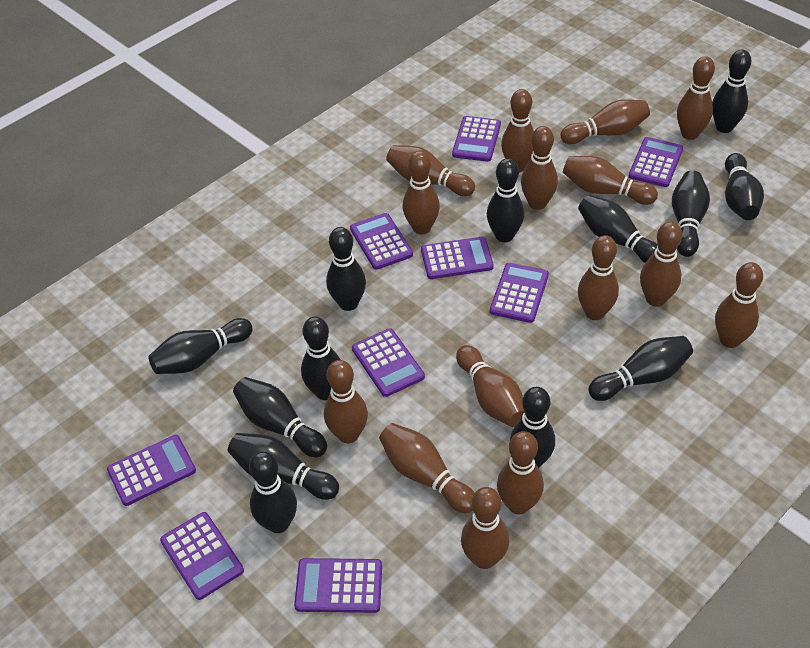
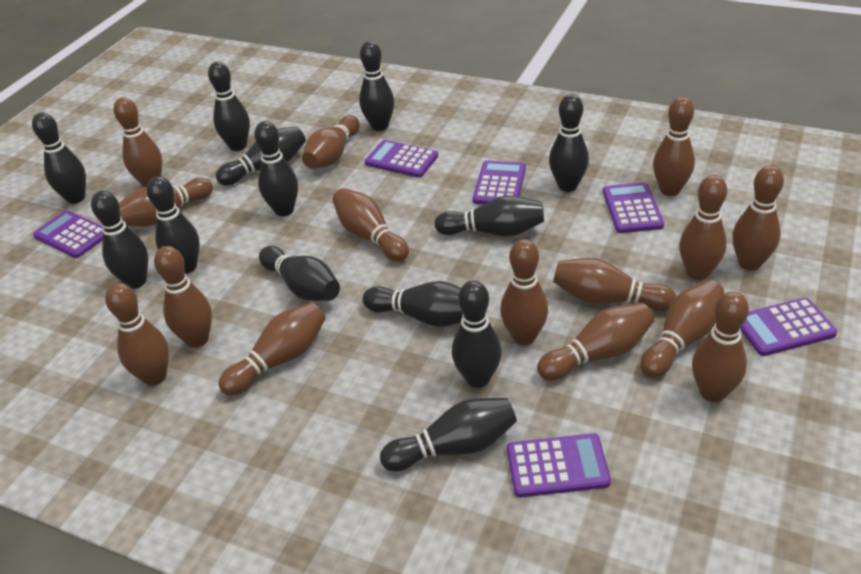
purple calculator: [107,435,196,506] [160,512,244,600] [294,558,382,613] [350,213,413,270] [352,328,425,397] [421,237,494,279] [452,116,501,162] [490,263,549,323] [628,137,683,187] = 9 -> [33,211,103,258] [365,140,438,178] [473,160,526,205] [507,433,611,497] [603,182,664,233] [741,297,837,356] = 6

